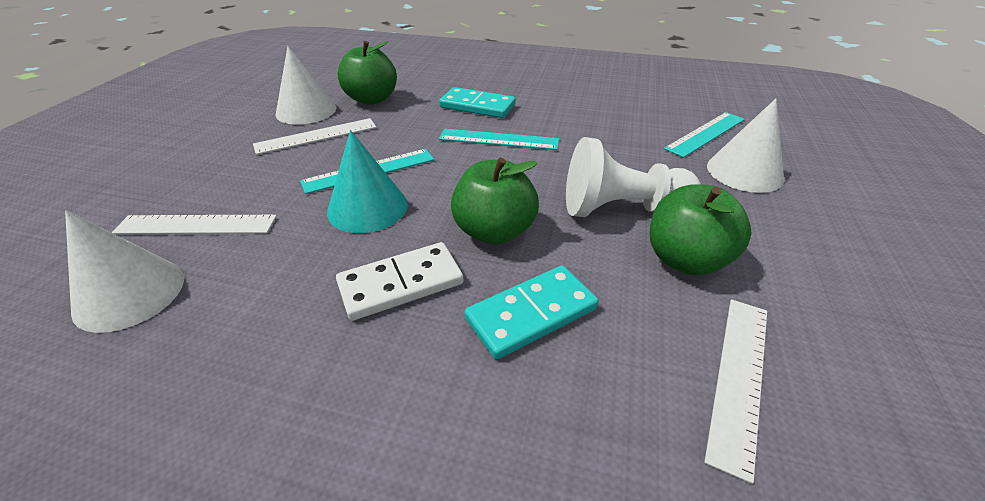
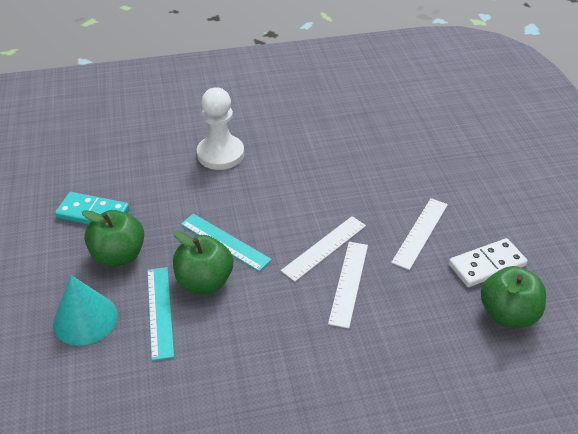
turquoise domino: [439,87,516,118] [465,265,599,360] = 2 -> [55,192,129,224] = 1
turquoise ruler: [300,149,434,194] [439,129,559,150] [664,112,745,158] = 3 -> [147,267,174,361] [181,213,272,271] = 2
white cone: [65,210,184,333] [275,46,337,125] [707,99,784,193] = 3 -> none = 0

